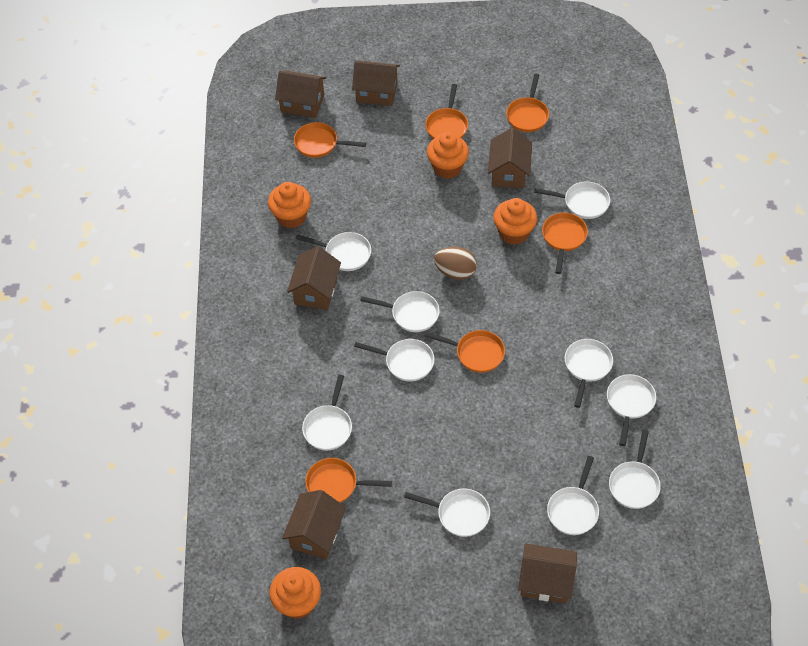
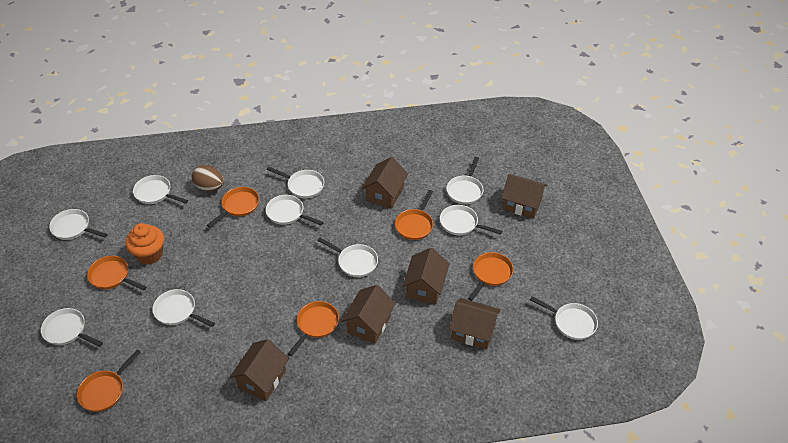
orange cupcake: [268,182,311,228] [269,567,321,619] [427,132,469,179] [493,198,537,245] = 4 -> [126,223,164,265] = 1

